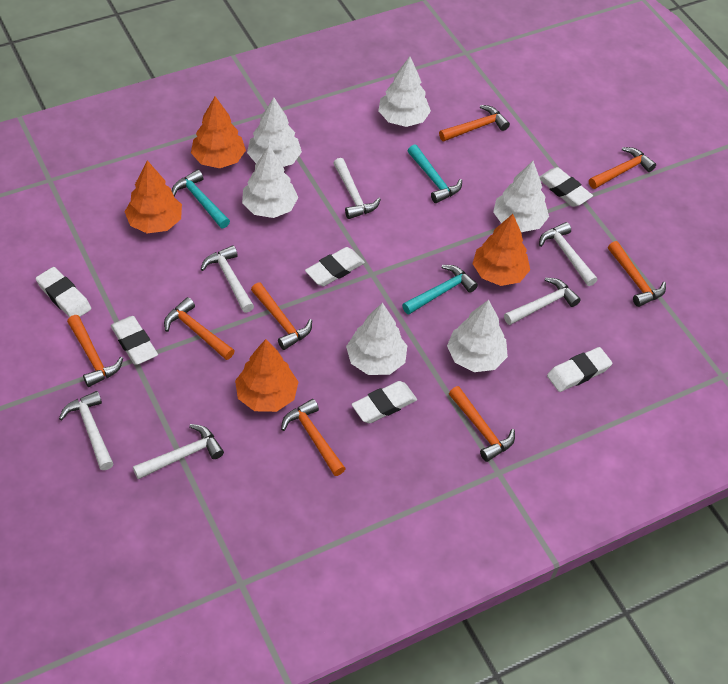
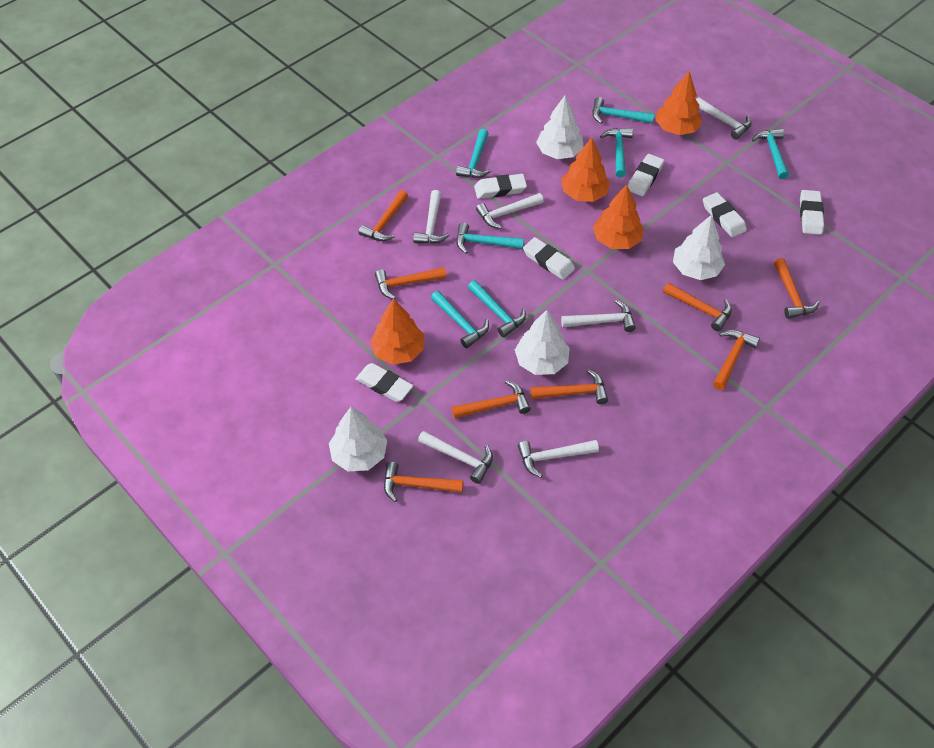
turquoise hammer: [172,169,230,229] [402,265,478,315] [408,144,462,203] = 3 -> [431,291,489,349] [456,129,491,178] [456,223,524,253] [468,280,526,337] [592,97,654,124] [600,128,633,178] [752,129,789,179] = 7
white tree: [242,146,298,218] [247,98,302,167] [346,303,407,375] [378,57,431,127] [447,300,508,372] [493,161,549,232] = 6 -> [329,407,387,471] [515,310,570,375] [536,96,583,159] [673,215,725,280] = 4

